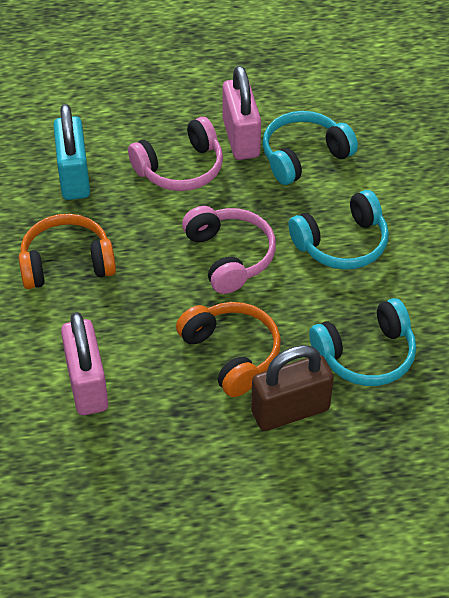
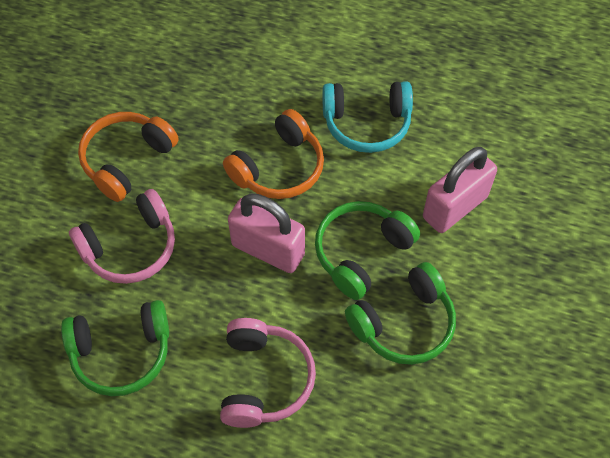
brown padlock: [251,345,334,431] = 1 -> none = 0
green headphones: none = 0 -> [61,300,169,396] [315,201,420,300] [345,262,456,365] = 3
turquoise headphones: [263,111,358,185] [288,190,389,270] [309,298,416,386] = 3 -> [322,82,413,153] = 1
turquoise padlock: [53,104,90,200] = 1 -> none = 0

